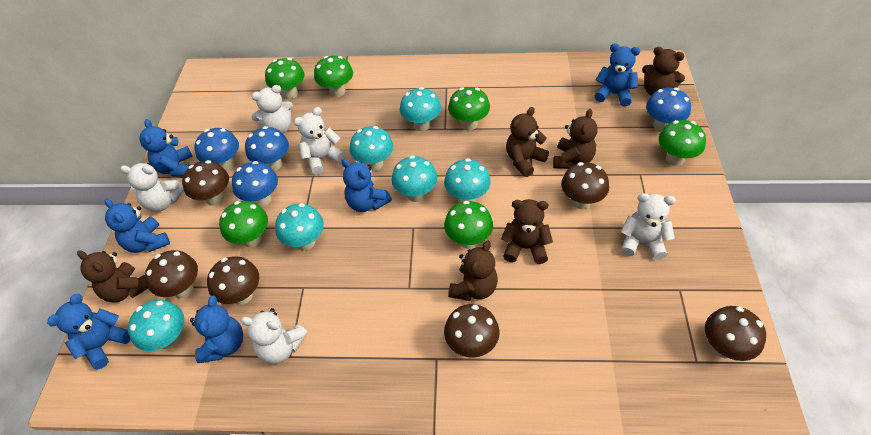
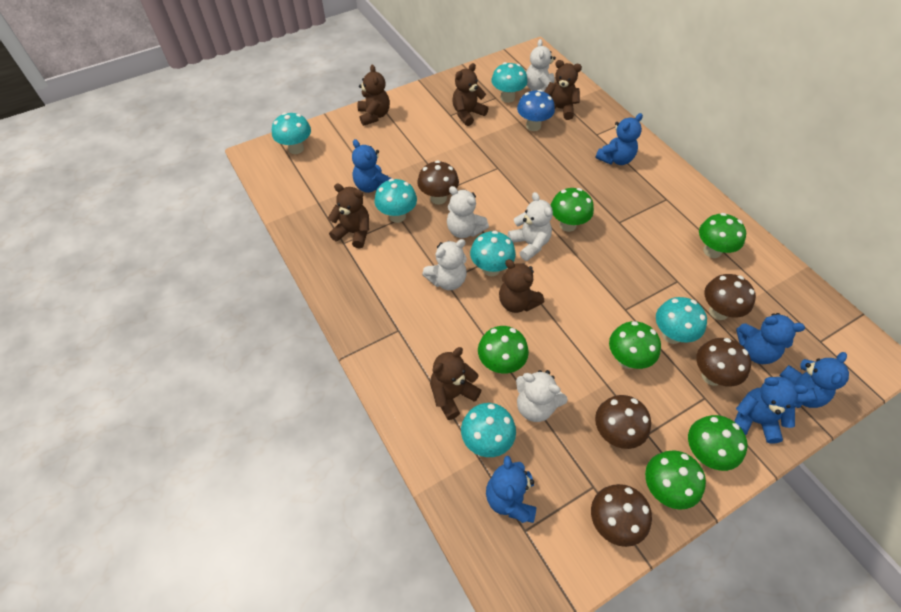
blue mushroom: [194,128,239,171] [232,161,278,207] [245,126,289,171] [646,88,691,132] = 4 -> [517,90,555,131] = 1
brown mushroom: [145,250,198,298] [182,160,229,206] [207,256,259,305] [444,304,499,358] [561,162,609,209] [705,306,766,361] = 6 -> [417,160,459,205] [591,484,652,547] [595,395,651,449] [696,338,751,387] [704,274,756,320] = 5

